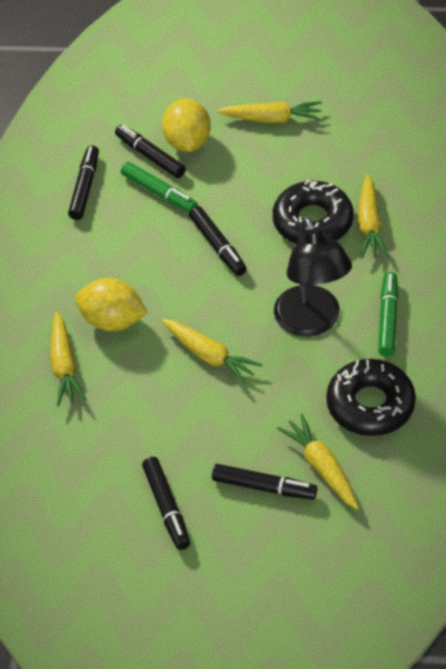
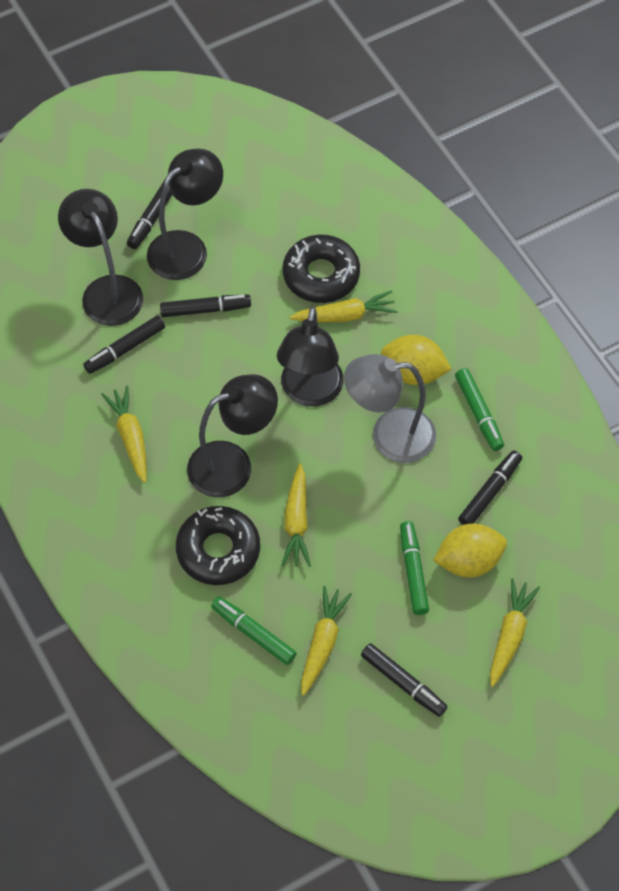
black lamp: [274,217,352,337] = 1 -> [58,189,143,326] [147,149,223,280] [187,374,278,498] [277,306,344,407] = 4
green marker: [121,162,198,212] [378,272,398,357] = 2 -> [211,596,297,665] [400,521,429,615] [455,368,504,451] = 3
grey lamp: none = 0 -> [344,354,436,463] = 1

